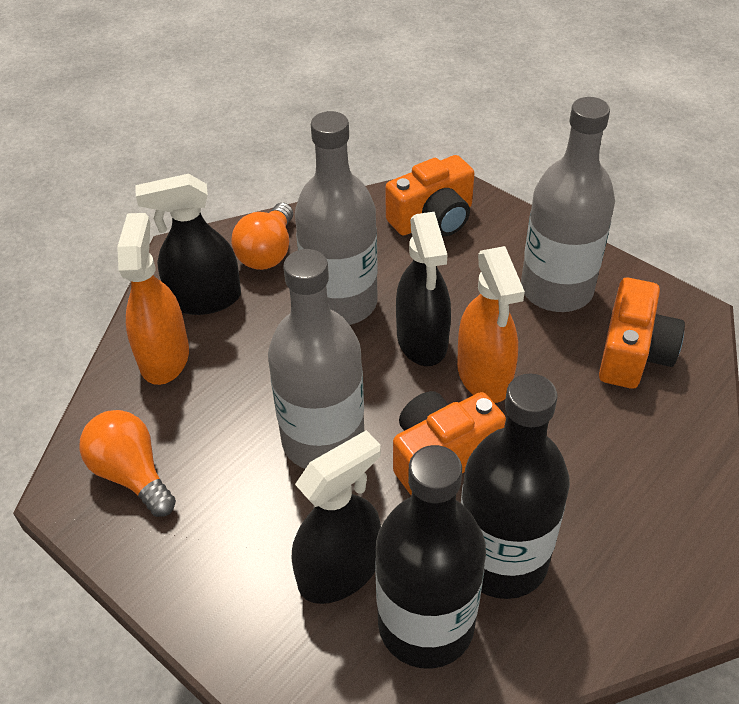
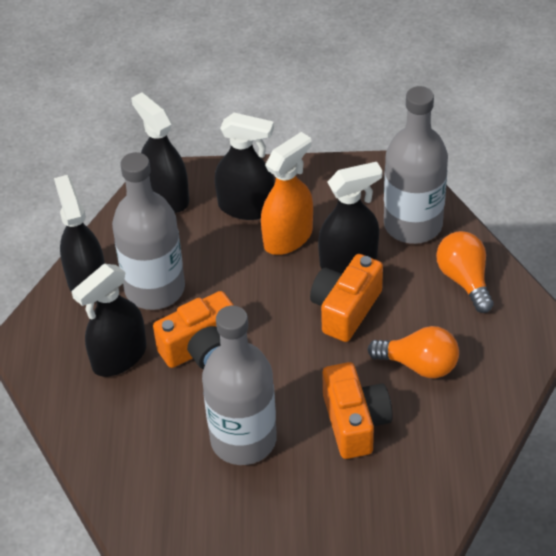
black bottle: [375,445,486,669] [461,373,570,599] = 2 -> none = 0
black spray bottle: [136,174,241,315] [292,430,381,604] [396,212,451,366] = 3 -> [54,175,105,302] [72,264,146,377] [131,92,189,213] [215,113,275,220] [318,162,382,274] = 5
orange spray bottle: [117,213,189,385] [457,246,525,403] = 2 -> [261,132,313,255] = 1

